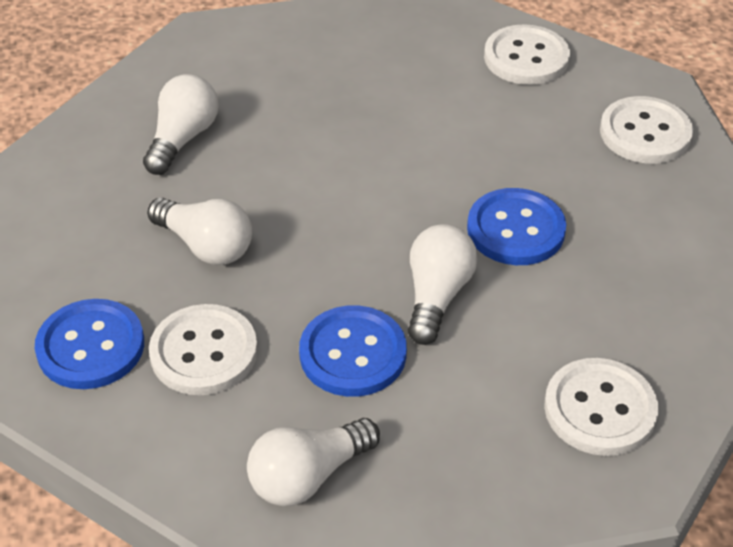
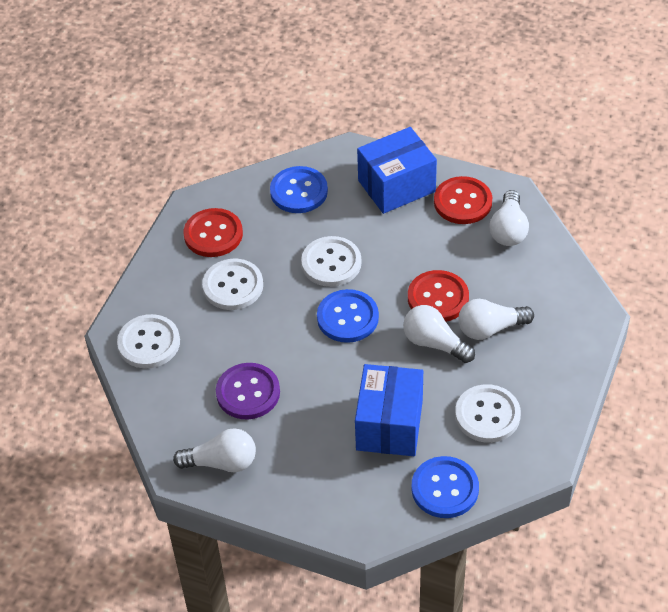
blue box: none = 0 -> [355,364,423,456] [357,127,437,214] = 2
purple button: none = 0 -> [216,363,280,419] = 1
red button: none = 0 -> [184,208,243,257] [408,270,469,322] [434,176,492,224] = 3

